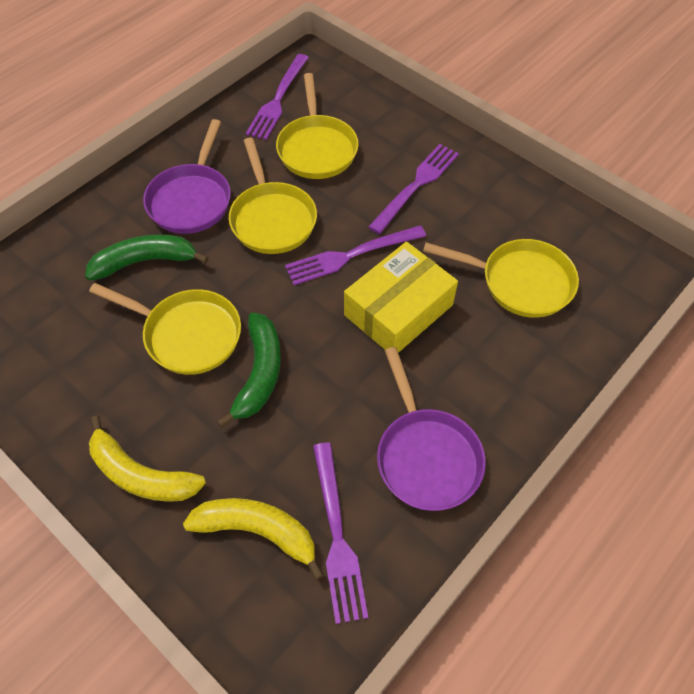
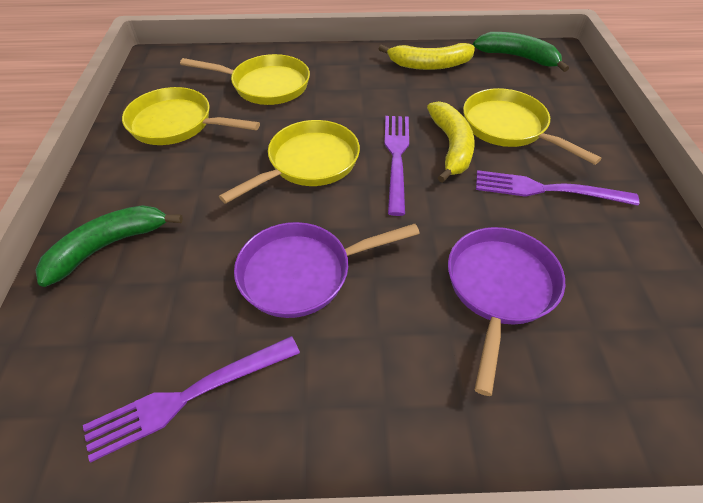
purple fork: [246,54,309,140] [285,225,426,285] [313,442,368,624] [368,144,459,234] = 4 -> [83,336,300,462] [384,116,409,216] [476,170,639,206] = 3
yellow box: [344,242,458,353] = 1 -> none = 0

